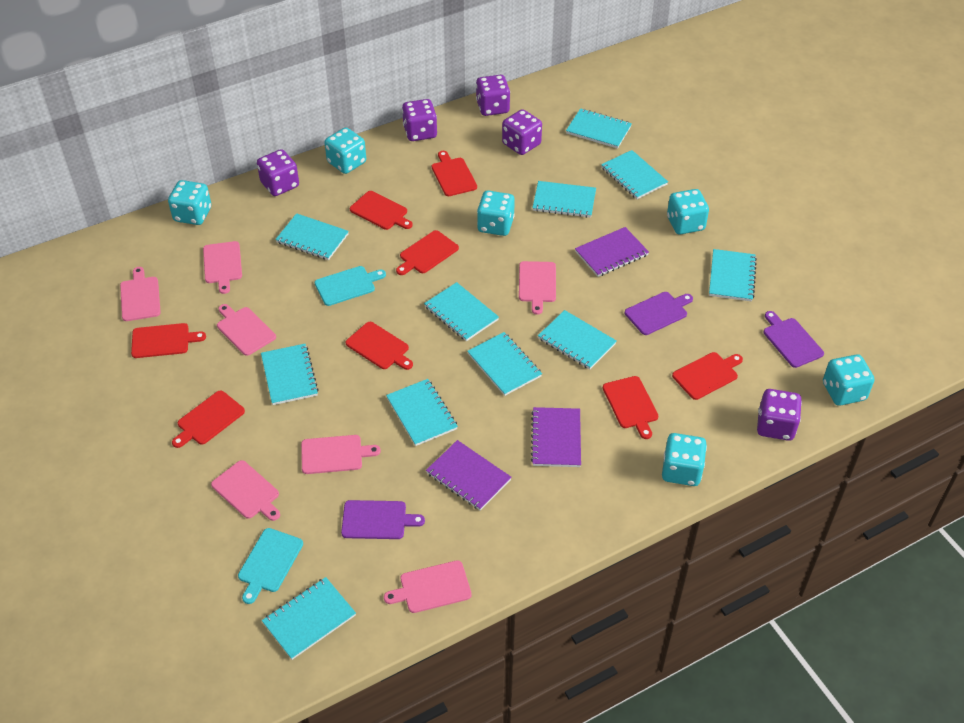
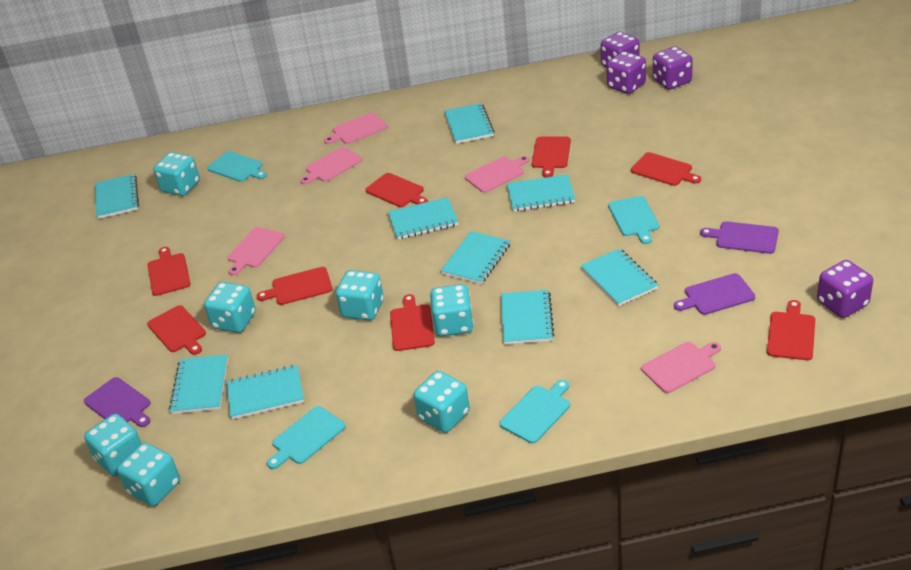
pink cutting board: [120,267,161,321] [203,241,242,294] [211,460,280,521] [217,304,276,356] [301,435,381,474] [384,560,472,613] [519,261,556,315] = 7 -> [227,227,285,275] [300,147,362,184] [324,112,387,144] [465,156,529,193] [641,342,721,393] = 5
purple dice: [257,149,299,196] [402,99,437,141] [476,75,510,116] [502,109,542,155] [757,389,802,441] = 5 -> [601,31,640,68] [607,51,646,94] [653,46,693,90] [817,260,873,318] = 4
purple notebook: [426,440,512,511] [531,407,581,467] [575,227,649,277] = 3 -> none = 0
turquoise cutting board: [238,528,303,604] [315,266,386,306] = 2 -> [207,151,267,182] [267,406,346,469] [499,380,570,443] [608,196,660,244] = 4
turquoise dice: [168,180,211,225] [324,127,366,174] [477,191,515,236] [662,433,707,486] [667,189,709,235] [823,354,875,406] = 6 -> [84,414,142,476] [117,443,180,506] [154,152,200,196] [204,282,256,333] [336,270,384,320] [413,371,470,433] [430,284,474,336] = 7
turquoise notebook: [261,344,319,405] [262,577,356,660] [275,213,349,260] [386,379,458,446] [424,282,499,341] [467,332,542,396] [532,181,596,218] [538,310,616,369] [566,108,632,149] [601,150,668,199] [709,249,757,301] = 11 -> [95,174,139,219] [169,354,228,414] [227,365,304,419] [388,197,458,240] [441,231,510,284] [444,103,494,144] [501,290,554,344] [507,174,575,212] [581,248,658,306] = 9

